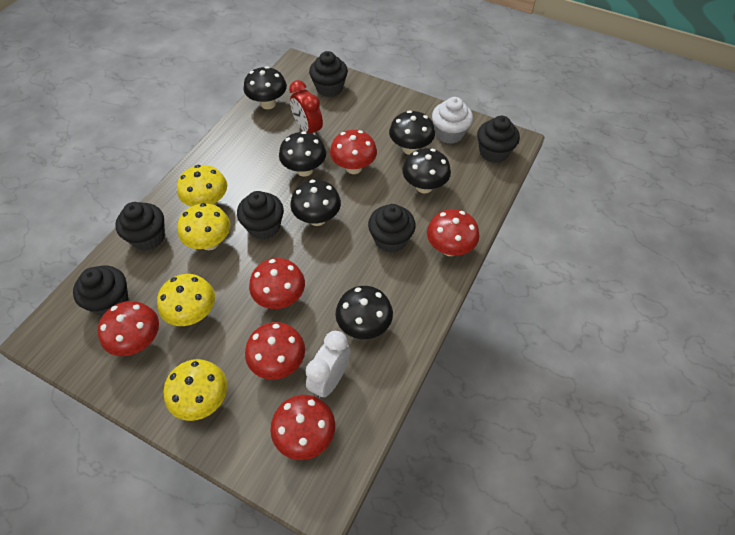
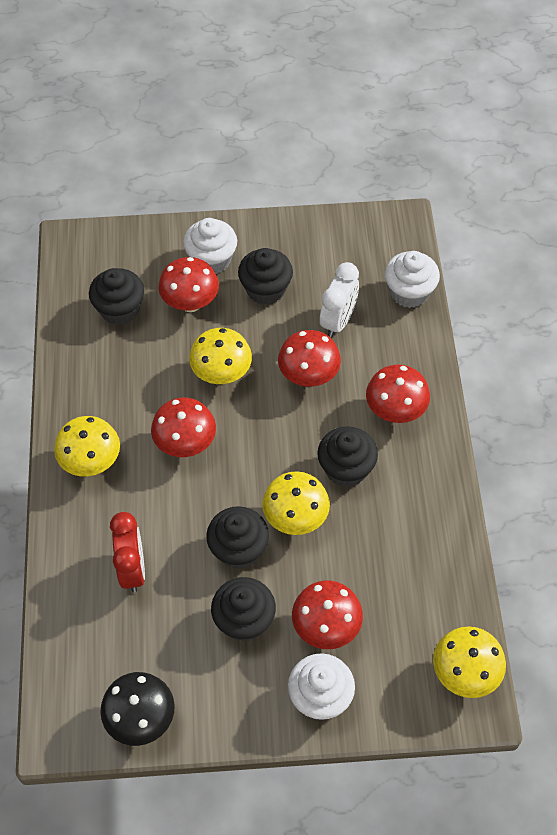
black cupcake: [73,265,128,316] [115,202,165,251] [237,191,284,240] [309,51,348,97] [368,204,416,253] [477,116,520,163] = 6 -> [89,268,144,325] [206,506,269,569] [211,577,276,641] [238,248,293,305] [317,426,378,487] = 5
black mushroom: [244,66,287,109] [279,131,326,177] [290,180,341,226] [335,286,393,339] [389,111,435,155] [402,148,451,194] = 6 -> [100,672,175,746] = 1
red mushroom: [98,301,159,356] [245,322,305,380] [249,258,305,309] [270,395,335,460] [330,130,377,174] [427,209,479,256] = 6 -> [151,398,216,457] [158,257,219,312] [278,330,341,387] [292,580,363,649] [366,365,430,423] = 5
white cupcake: [432,97,473,144] = 1 -> [183,218,237,274] [288,653,355,720] [385,251,440,308] = 3

